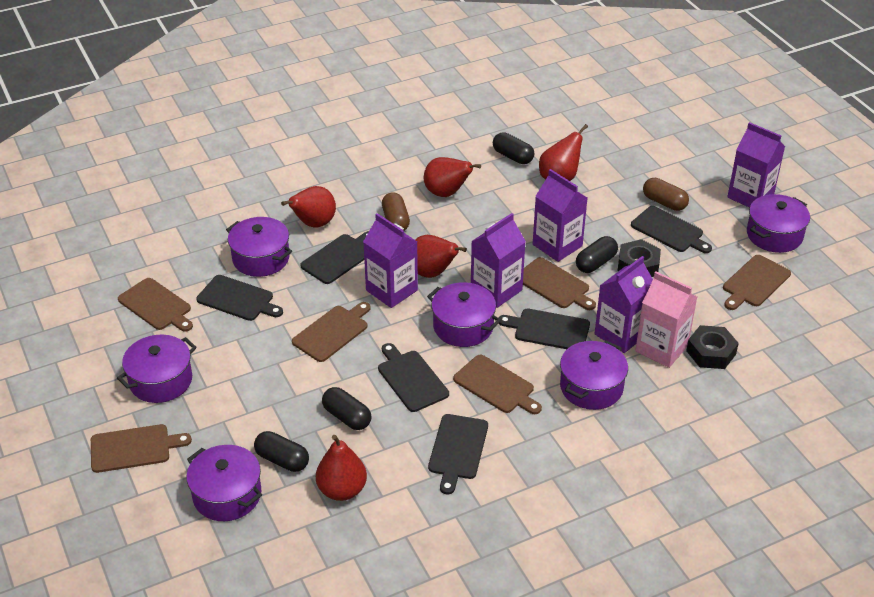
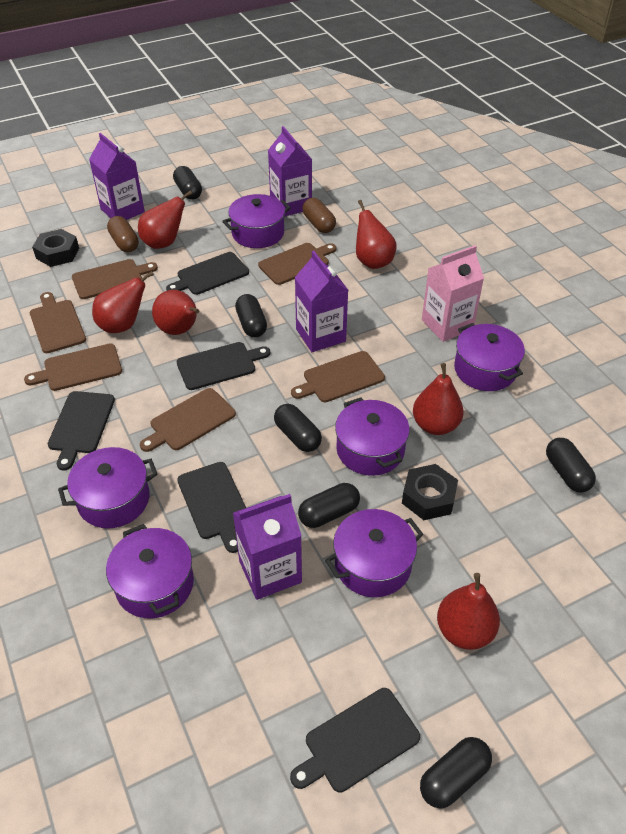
black capsule: [254,431,309,472] [322,387,371,430] [493,132,534,164] [576,236,618,273] = 4 -> [173,166,202,200] [235,294,267,338] [274,404,322,452] [298,483,360,528] [420,737,492,809] [546,438,596,493] = 6
black cutting board: [196,275,283,321] [300,231,369,284] [378,343,449,412] [428,414,488,494] [499,309,590,349] [631,206,712,253] = 6 -> [48,391,115,471] [166,252,249,295] [176,342,271,390] [177,462,246,553] [290,688,420,793] = 5
purple carton: [363,213,418,308] [471,213,526,308] [533,169,587,262] [595,256,653,353] [727,122,785,208] = 5 -> [89,133,145,220] [233,494,302,600] [268,126,312,217] [295,251,348,352] = 4
red pear: [281,186,336,228] [316,435,367,501] [415,235,467,278] [424,157,481,197] [539,124,588,181] = 5 -> [92,271,154,333] [138,190,192,249] [152,290,199,335] [356,200,397,269] [413,363,464,435] [437,573,500,650] = 6

